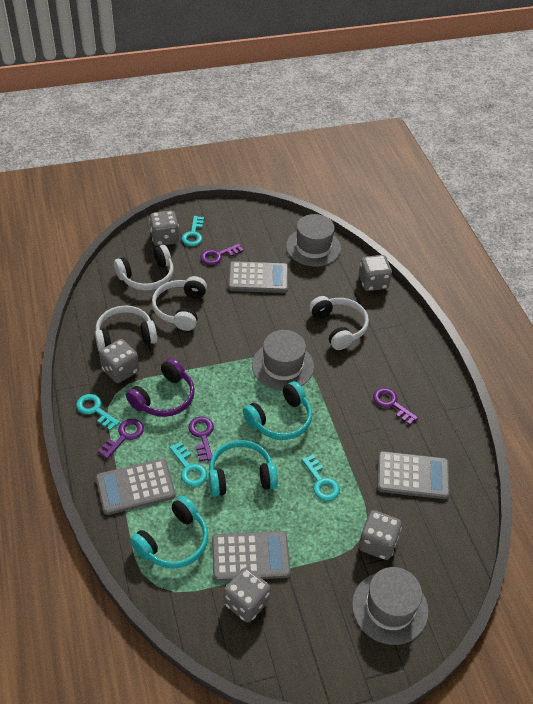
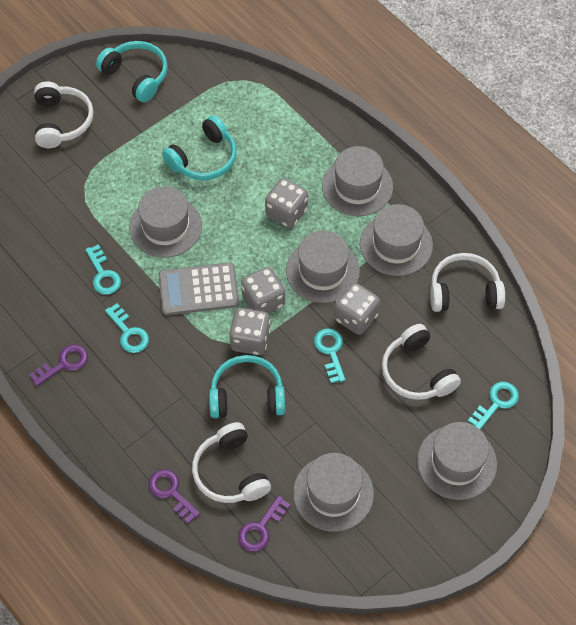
grey calculator: [96,458,176,515] [212,531,290,581] [228,261,288,293] [377,451,449,499] = 4 -> [159,262,239,315] = 1
grey dice: [99,339,139,383] [149,211,179,246] [224,567,270,623] [359,255,392,291] [359,510,402,560] = 5 -> [229,308,271,355] [241,267,285,314] [265,178,308,228] [334,283,380,335] = 4
grey hat: [252,330,314,390] [286,214,341,267] [352,567,429,645] = 3 -> [130,186,202,258] [286,231,360,303] [293,453,374,532] [322,146,393,216] [360,204,433,276] [417,422,497,500] = 6
purple headphones: [126,358,195,417] = 1 -> none = 0
purple key: [98,419,144,459] [188,416,214,461] [200,243,244,265] [373,388,418,425] = 4 -> [29,345,88,386] [148,469,200,523] [238,495,291,552] = 3

